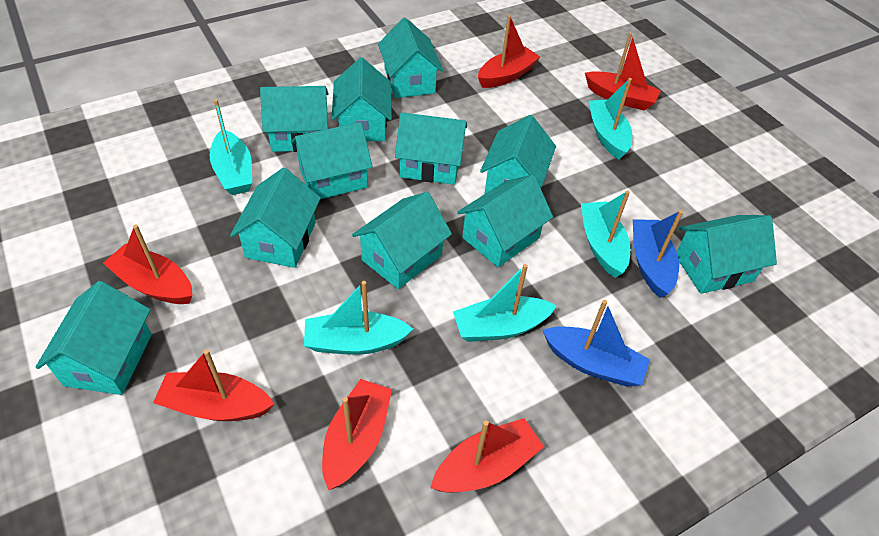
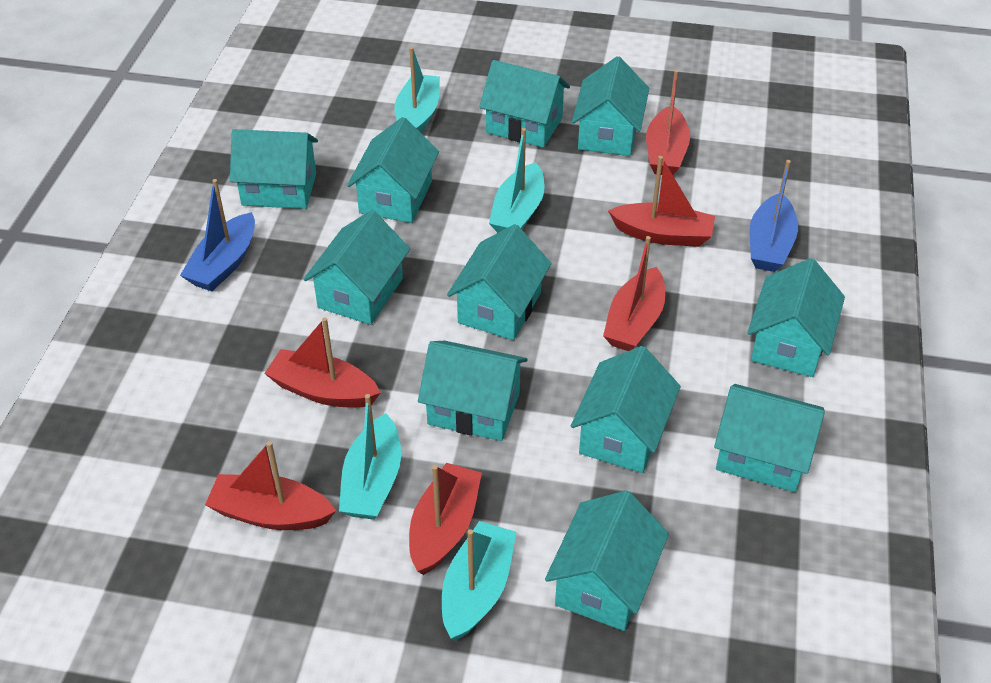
turquoise boat: [210,99,252,195] [304,281,413,355] [453,264,557,342] [581,190,630,278] [589,78,632,160] = 5 -> [339,394,401,520] [394,47,440,133] [442,521,516,641] [489,128,545,233] = 4

